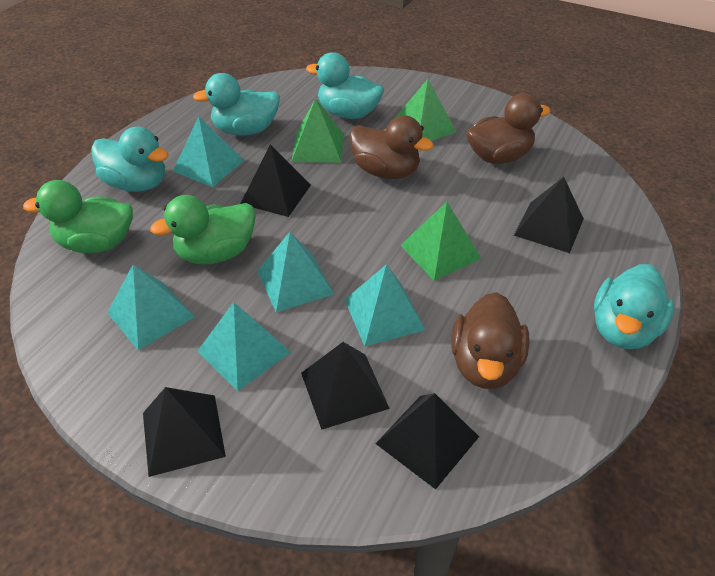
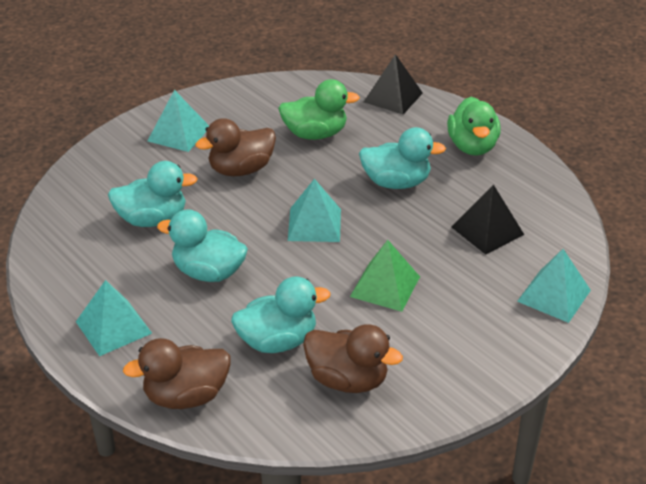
black pyramid: [143,387,226,477] [240,144,311,217] [301,342,390,430] [375,393,479,489] [514,177,584,253] = 5 -> [364,54,423,114] [451,184,524,255] = 2
green pyramid: [291,98,344,163] [395,79,457,141] [400,202,481,281] = 3 -> [350,240,420,312] = 1
turquoise pyramid: [107,265,195,350] [173,116,244,187] [197,302,291,391] [257,232,334,312] [345,264,425,346] = 5 -> [76,280,152,356] [148,90,209,152] [288,179,341,242] [517,249,591,323] = 4

